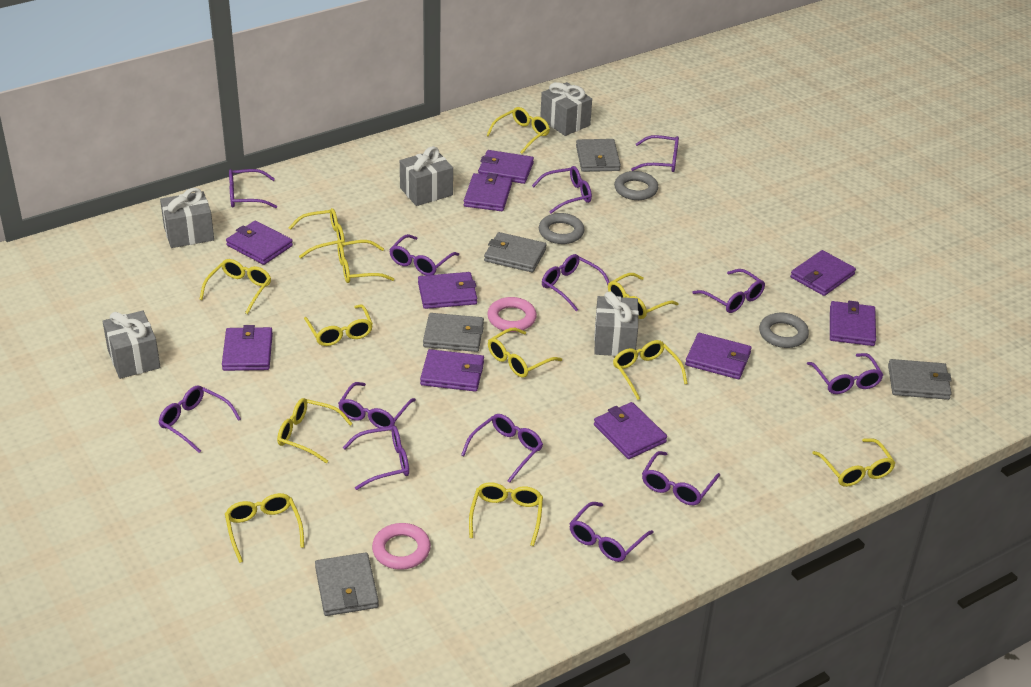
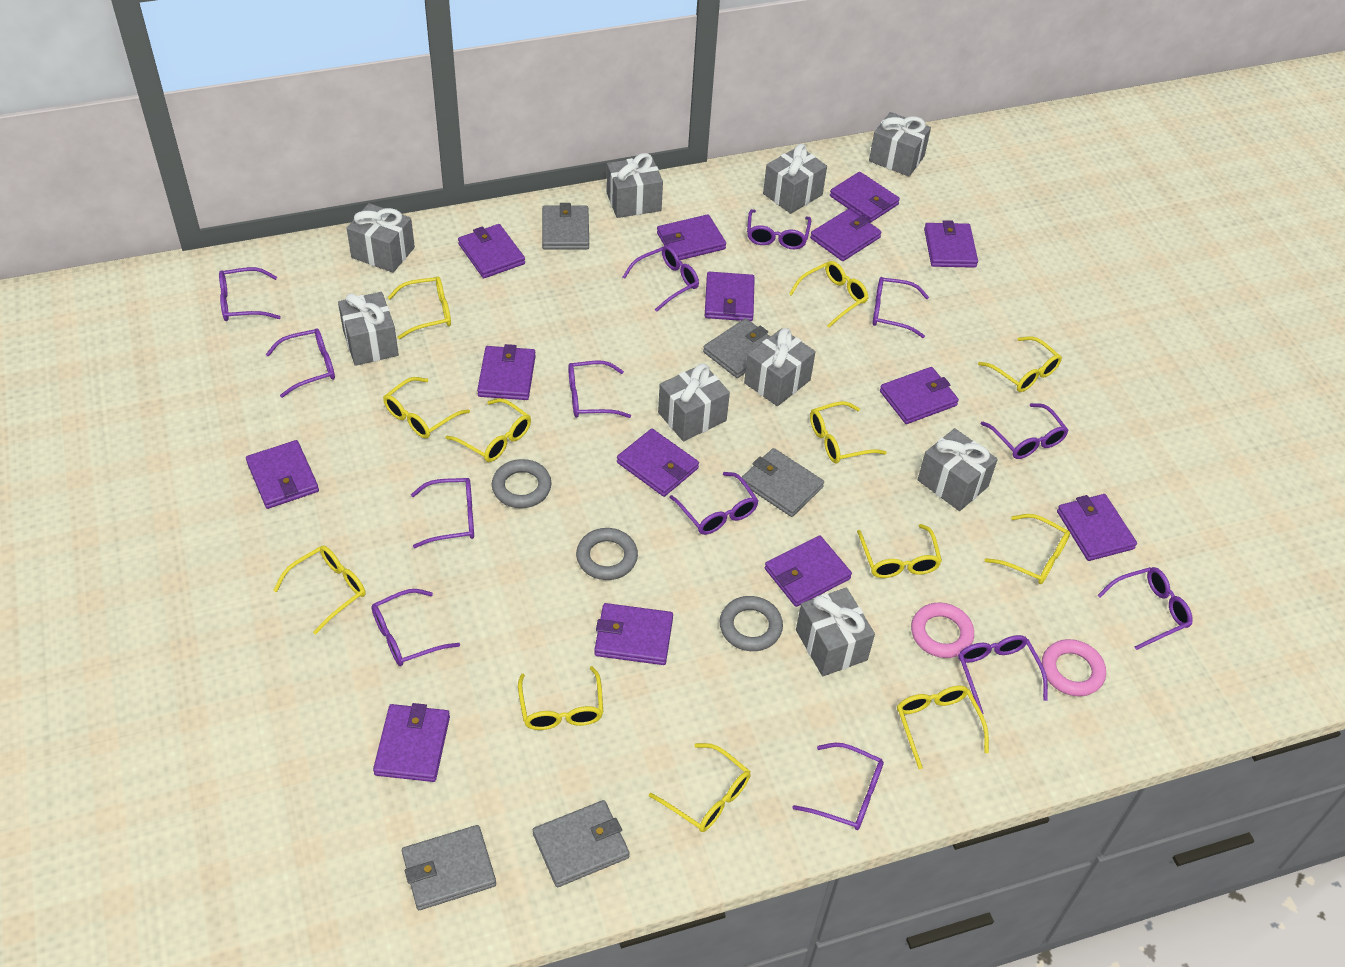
grey gift: [103,311,160,379] [160,188,214,248] [400,146,453,206] [540,82,592,136] [594,291,639,356] = 5 -> [338,292,399,366] [346,203,415,273] [606,153,663,218] [658,364,730,441] [744,328,816,406] [763,144,827,214] [796,588,875,676] [869,112,931,177] [918,428,998,511] = 9
purple wallet: [222,325,273,371] [226,221,293,265] [418,272,477,309] [420,349,484,392] [464,173,512,211] [478,150,534,184] [594,402,667,459] [685,333,752,379] [790,250,856,296] [830,301,876,346] = 10 -> [246,440,319,509] [373,703,450,782] [458,224,525,278] [477,344,536,400] [594,603,673,665] [617,429,699,497] [657,214,726,260] [705,272,755,321] [765,535,852,607] [810,209,882,261] [830,172,900,223] [880,367,959,424] [924,220,978,268] [1057,494,1137,561] = 14

